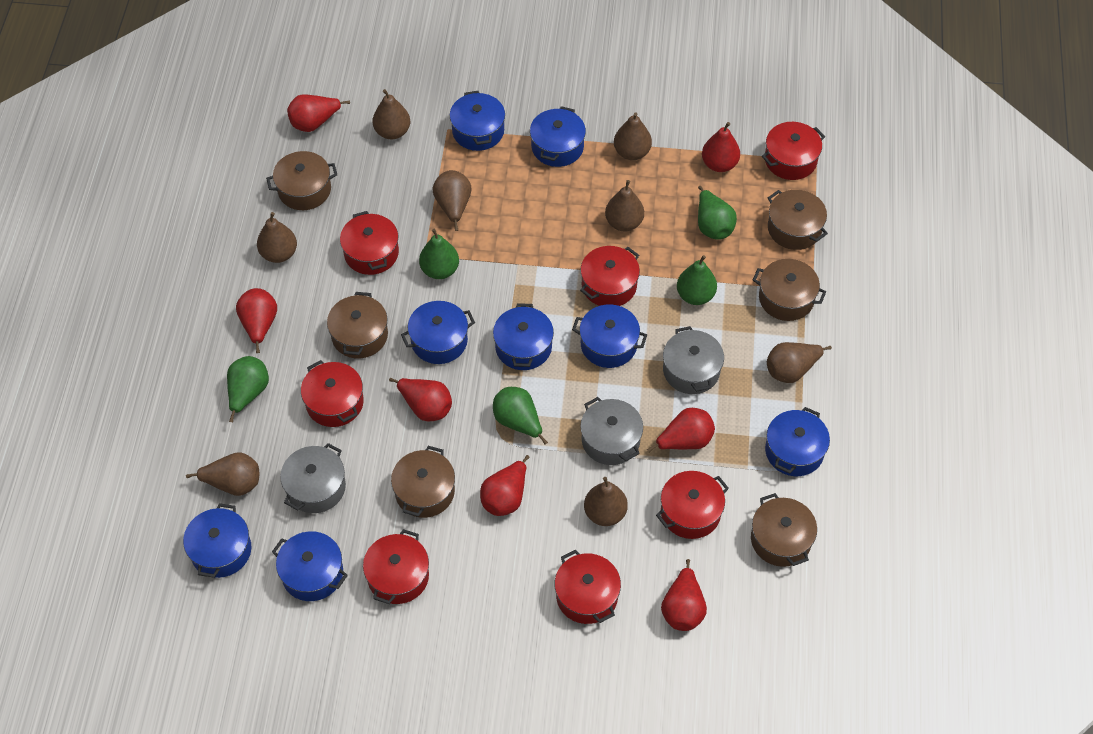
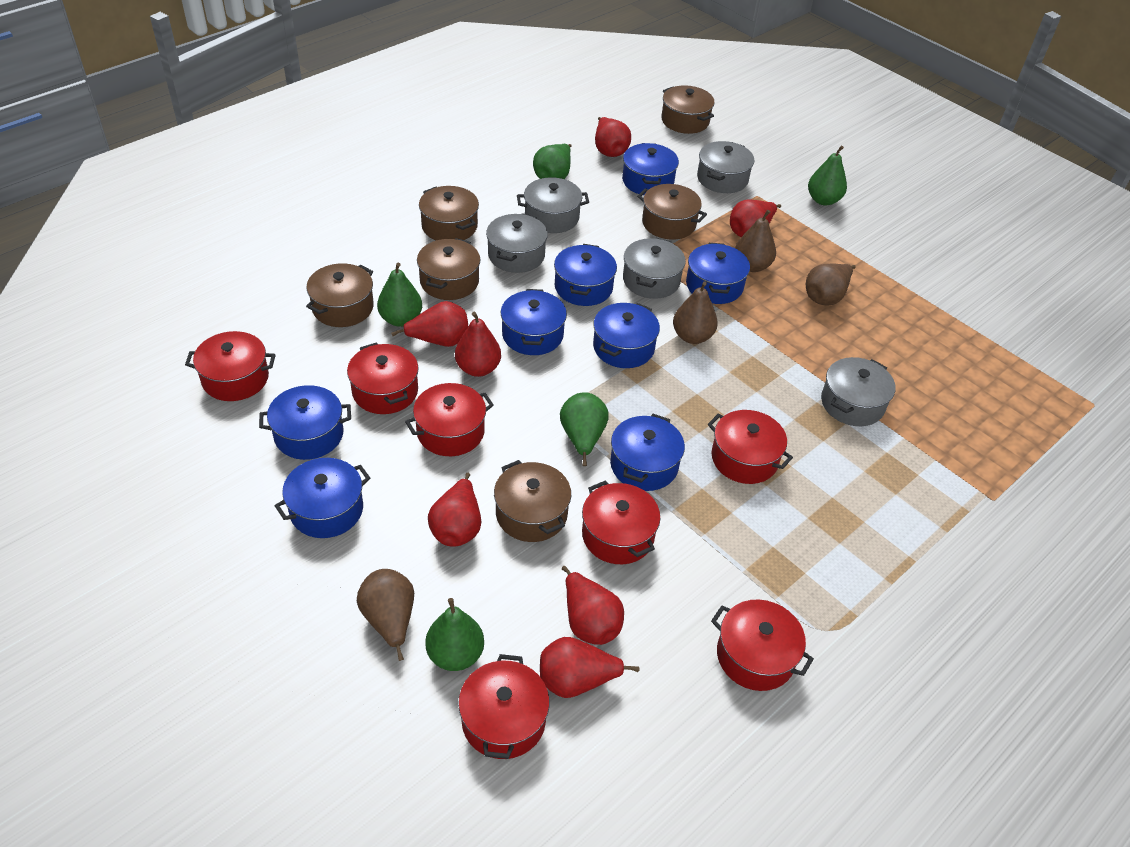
brown pear: [186,452,259,496] [257,212,297,263] [373,89,410,139] [432,170,471,231] [584,477,628,526] [605,180,644,231] [614,112,652,160] [767,342,832,383] = 8 -> [357,569,414,661] [673,282,718,344] [735,210,776,272] [806,264,856,306] = 4
grey pot: [280,443,346,513] [580,397,643,465] [663,326,724,394] = 3 -> [486,213,548,273] [517,177,589,233] [623,238,686,299] [697,141,754,193] [821,357,895,426] = 5

